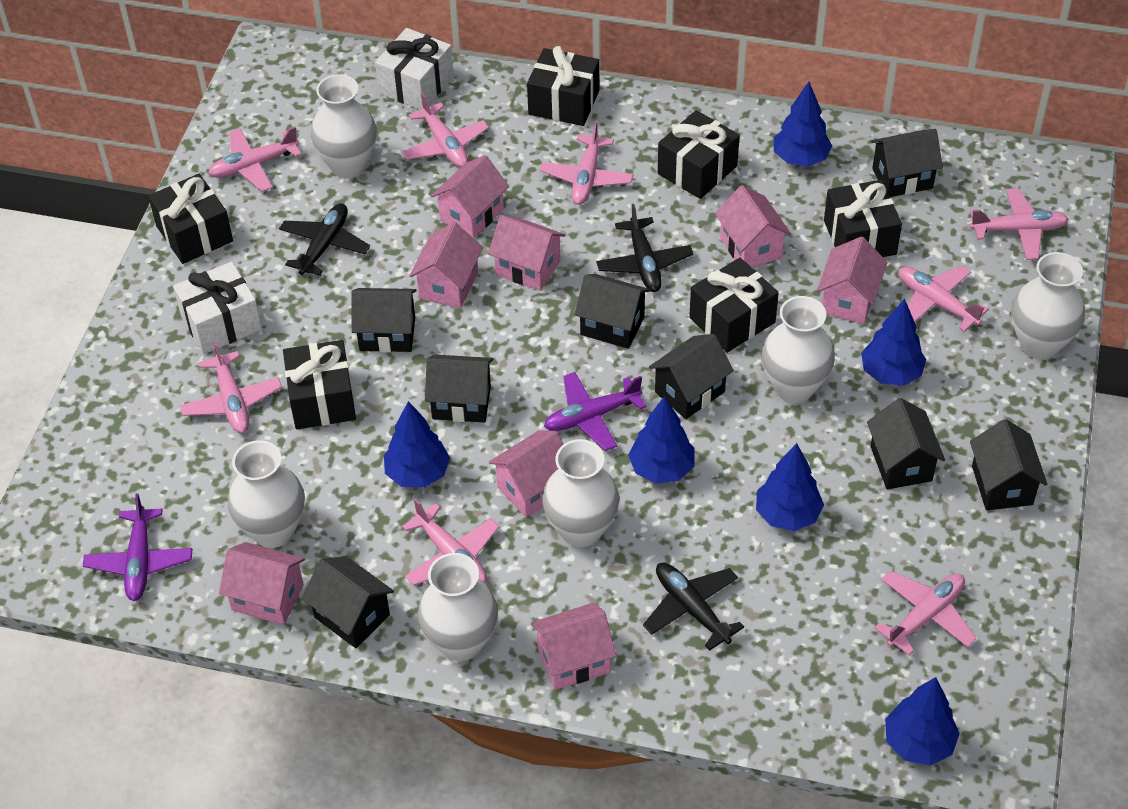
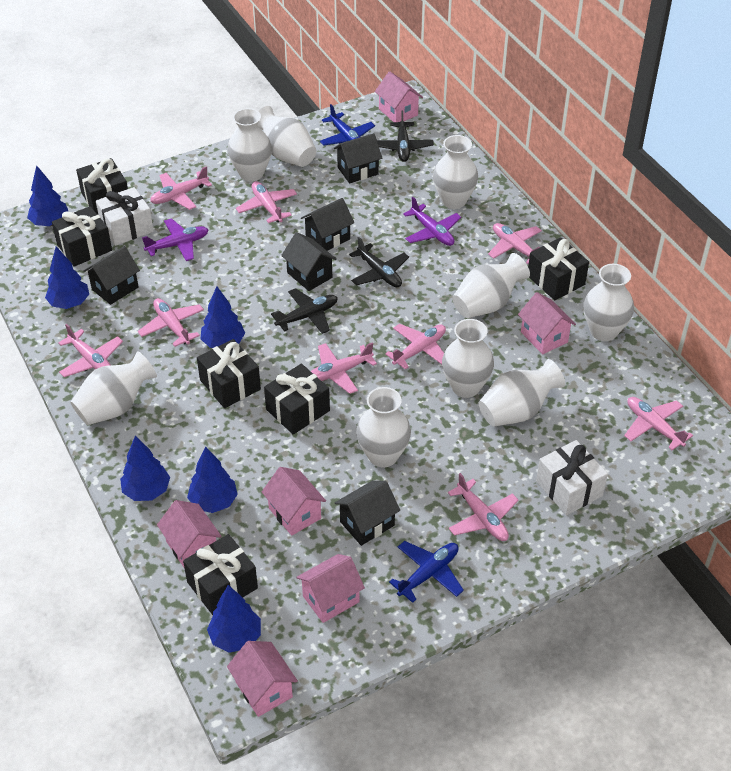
black house: [302,556,394,648] [351,288,417,352] [425,354,493,423] [574,274,650,349] [649,334,734,419] [867,398,945,489] [871,129,943,197] [970,419,1047,510] = 8 -> [83,246,140,305] [281,232,337,291] [301,198,354,251] [334,133,382,183] [335,480,400,546] = 5
blue plane: none = 0 -> [320,104,375,146] [389,541,464,603] = 2
pink house: [219,542,305,625] [410,222,483,309] [431,155,509,238] [488,215,565,291] [489,430,564,517] [531,603,616,690] [715,185,791,268] [817,237,888,324] = 8 -> [157,500,222,569] [227,641,298,717] [262,467,326,536] [296,554,365,623] [375,71,423,122] [518,292,576,354] = 6
pink plane: [180,340,282,433] [208,127,302,192] [402,92,489,168] [402,498,499,586] [540,121,633,205] [875,571,977,656] [898,265,989,332] [969,188,1069,260] = 8 -> [58,324,123,377] [138,298,204,347] [150,166,212,210] [236,181,297,223] [311,342,377,394] [385,324,446,370] [448,473,519,541] [488,223,542,265] [624,397,693,450] = 9
white vase: [228,440,305,548] [311,74,377,178] [418,553,498,661] [542,439,619,547] [761,296,835,403] [1012,252,1085,359] = 6 -> [70,351,157,425] [227,108,272,181] [257,106,316,167] [356,387,411,467] [433,135,478,209] [442,319,494,398] [452,253,530,318] [478,359,565,427] [583,264,634,341] = 9

